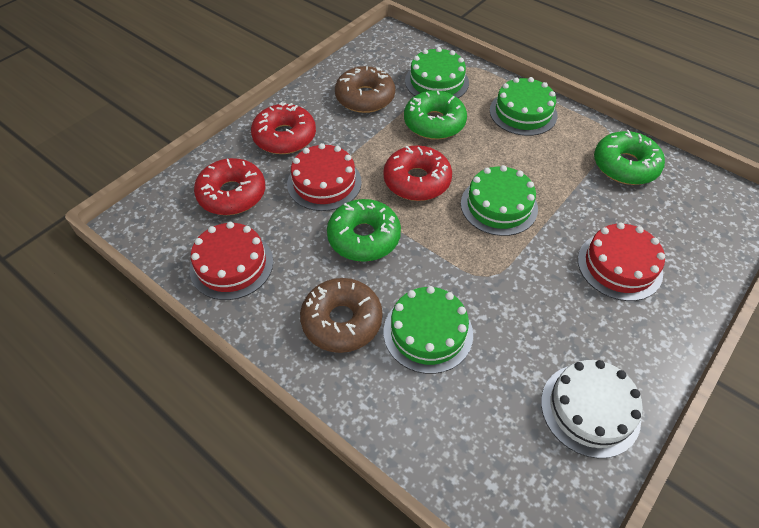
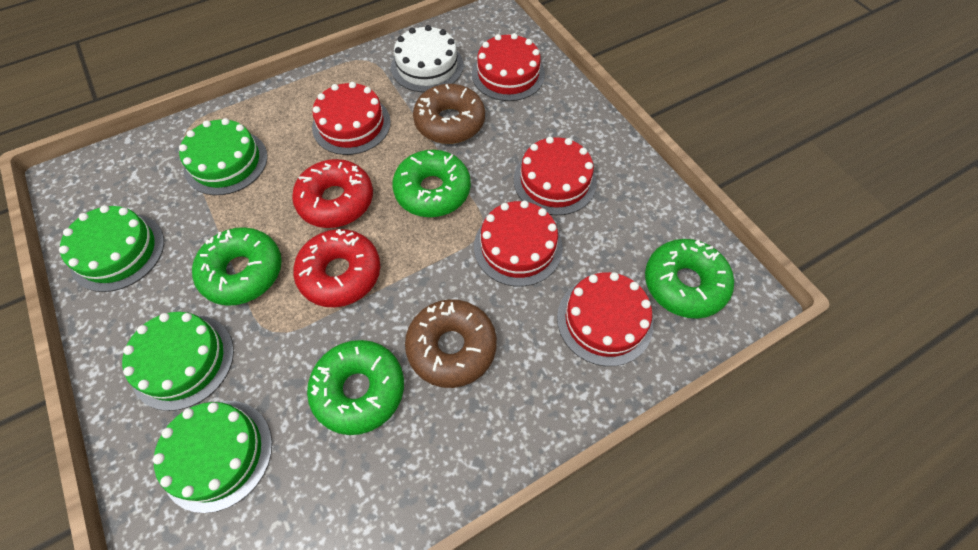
green donut: [327,199,401,262] [404,90,467,140] [594,130,665,185] = 3 -> [192,227,282,306] [307,340,404,435] [392,150,471,217] [645,239,734,319] = 4
red cake: [190,222,273,300] [287,143,362,211] [578,222,665,301] = 3 -> [312,82,391,155] [472,33,545,101] [474,201,563,287] [514,137,597,215] [557,272,653,366] = 5
red donut: [194,158,265,215] [251,102,316,154] [383,145,452,201] = 3 -> [292,159,373,228] [293,229,380,307] = 2

